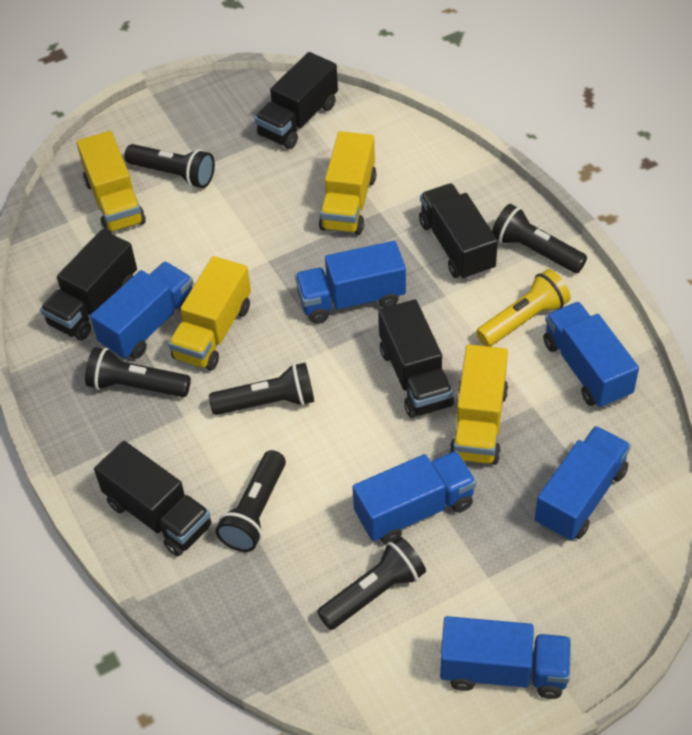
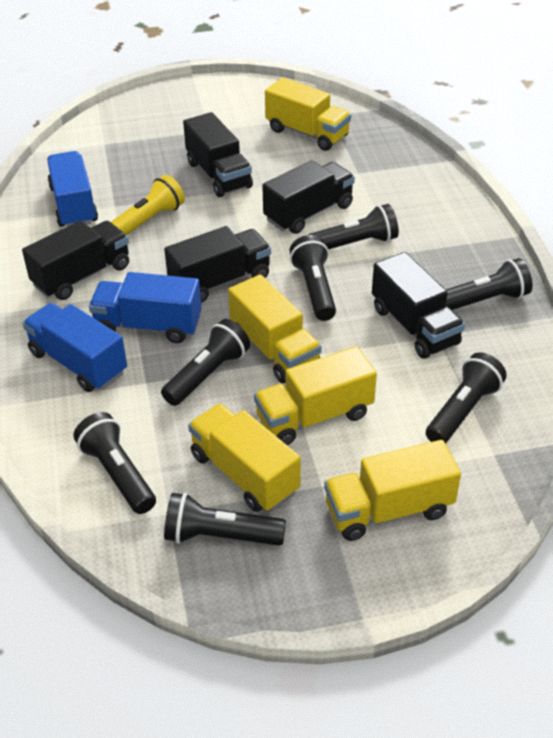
black flashlight: [85,347,191,397] [124,144,215,188] [209,363,314,415] [216,450,286,552] [317,537,426,630] [492,204,587,273] = 6 -> [73,412,156,514] [161,319,250,406] [164,492,286,546] [289,235,336,321] [308,204,399,250] [426,352,507,444] [446,258,532,310] = 7
blue truck: [90,261,193,359] [295,241,406,324] [352,451,476,544] [440,616,571,699] [535,426,631,541] [543,302,639,409] = 6 -> [23,303,127,392] [47,151,98,227] [89,272,202,343] = 3
yellow truck: [77,131,146,233] [168,256,251,370] [319,131,376,235] [449,344,508,465] = 4 -> [188,403,301,512] [228,274,322,383] [254,346,377,445] [265,78,351,151] [324,440,461,541] = 5

